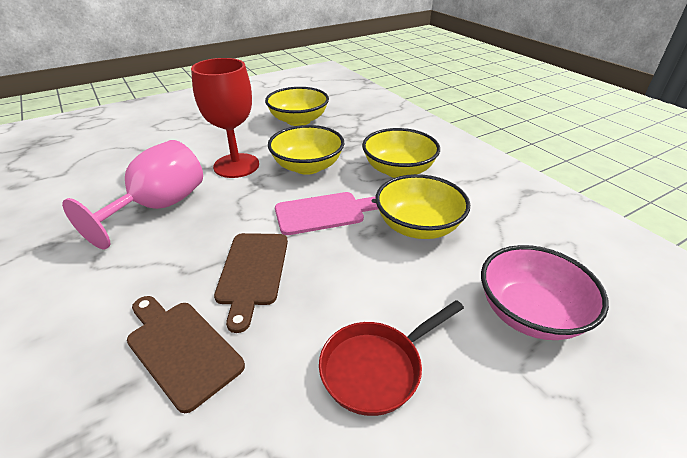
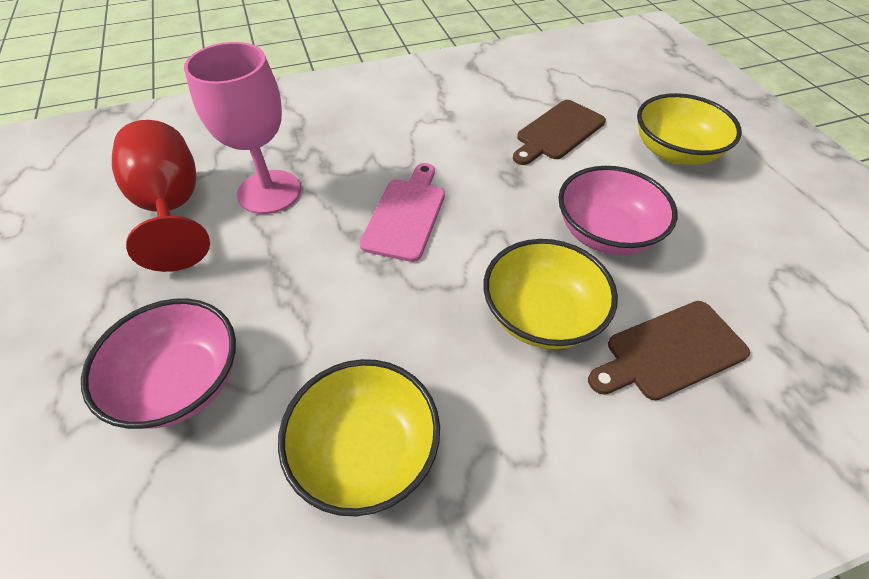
pink bowl: [481,245,609,340] = 1 -> [81,299,236,429] [558,166,678,255] = 2
red pan: [319,300,464,416] = 1 -> none = 0
yellow bowl: [265,87,329,126] [268,125,345,175] [362,128,440,178] [375,174,470,239] = 4 -> [278,359,440,516] [483,239,618,349] [637,93,742,165] = 3

